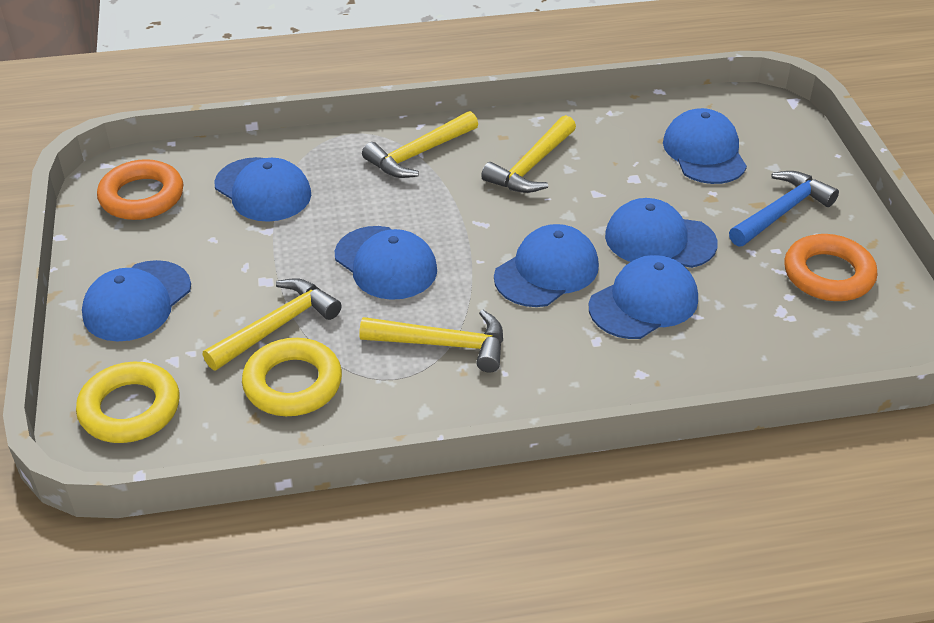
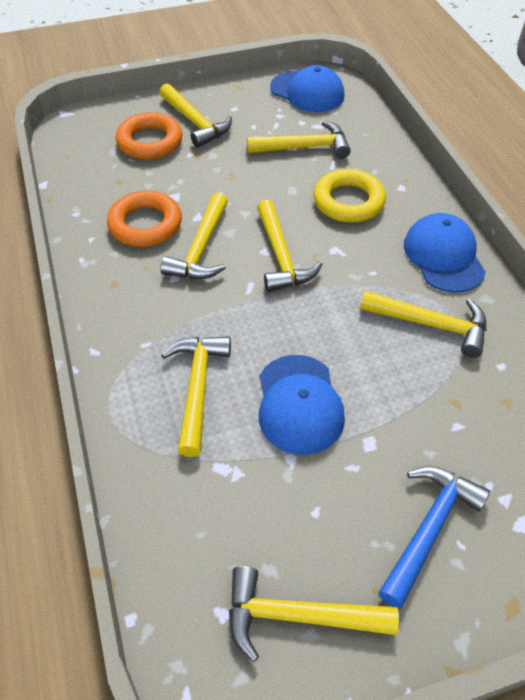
blue cap: [82,260,191,342] [214,157,311,222] [335,226,437,300] [494,224,599,307] [589,255,698,339] [605,198,718,268] [663,108,747,184] = 7 -> [259,355,345,455] [270,65,345,112] [404,213,486,293] = 3
yellow hammer: [202,278,342,370] [359,310,503,372] [362,111,478,178] [481,115,576,193] = 4 -> [159,84,232,148] [161,193,228,279] [161,336,231,457] [229,566,399,662] [247,121,351,159] [257,200,323,292] [360,291,486,358] = 7
yellow ring: [76,362,179,443] [242,338,342,416] = 2 -> [314,169,386,223] = 1

